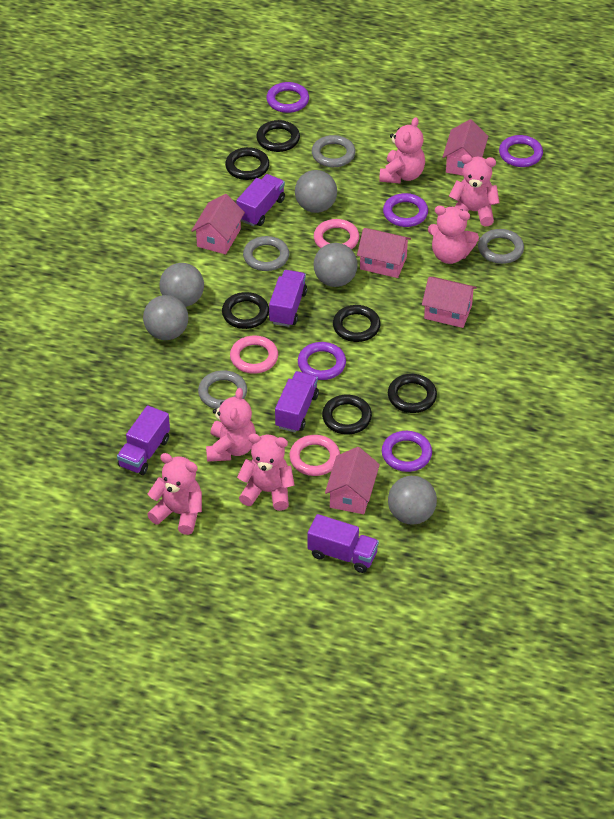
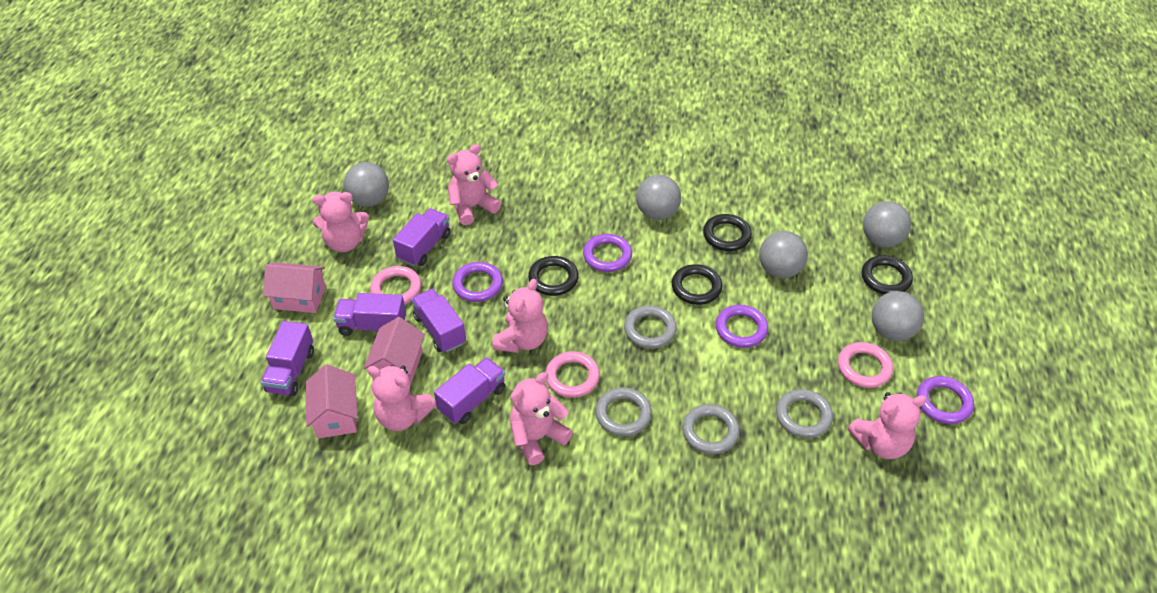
black ring: [222,292,269,329] [225,147,270,180] [256,120,300,152] [322,395,372,435] [333,305,381,342] [388,374,437,413] = 6 -> [528,256,579,296] [672,264,722,305] [703,214,752,251] [862,255,913,295] = 4
pink house: [191,194,245,254] [325,447,380,514] [357,228,411,278] [422,277,477,328] [443,119,488,175] = 5 -> [263,263,326,313] [305,364,358,439] [364,317,425,386] = 3
purple ring: [267,82,309,113] [298,342,346,380] [382,431,432,472] [383,193,428,227] [499,135,543,167] = 5 -> [452,262,503,302] [583,234,632,272] [716,305,768,348] [917,376,974,424] = 4

